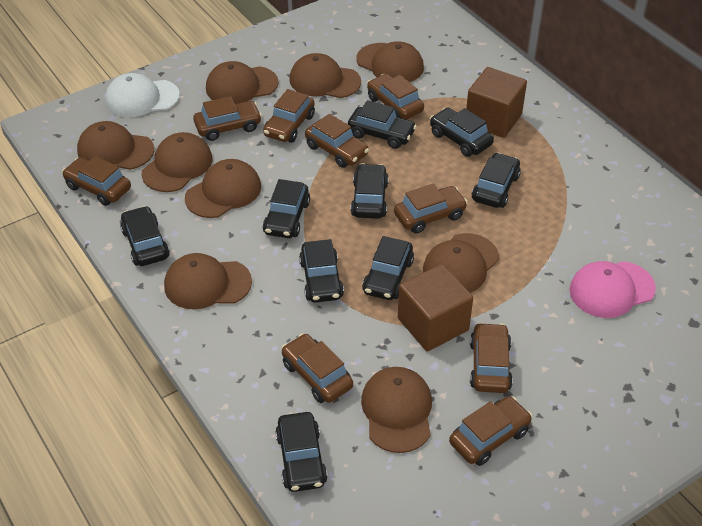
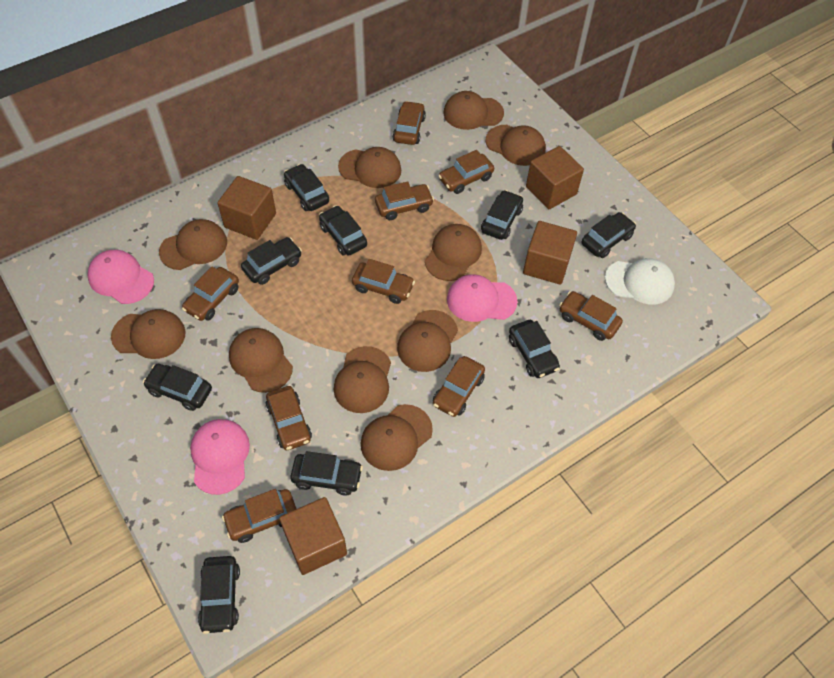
brown cap: [77,121,154,170] [141,132,212,192] [164,253,252,309] [185,159,261,218] [206,61,279,104] [289,53,361,98] [356,41,424,82] [361,367,432,453] [423,233,499,293] = 9 -> [111,309,186,359] [159,219,227,270] [229,328,293,393] [334,346,391,413] [338,147,401,188] [361,404,433,471] [397,310,458,372] [425,224,482,281] [443,91,504,130] [486,125,546,166] = 10
brown cube: [398,264,473,351] [466,67,527,138] = 2 -> [218,176,276,240] [279,497,347,575] [523,221,577,285] [526,146,584,209] = 4
pink cap: [569,261,656,318] = 1 -> [87,250,154,304] [190,419,250,495] [447,274,518,322] = 3

